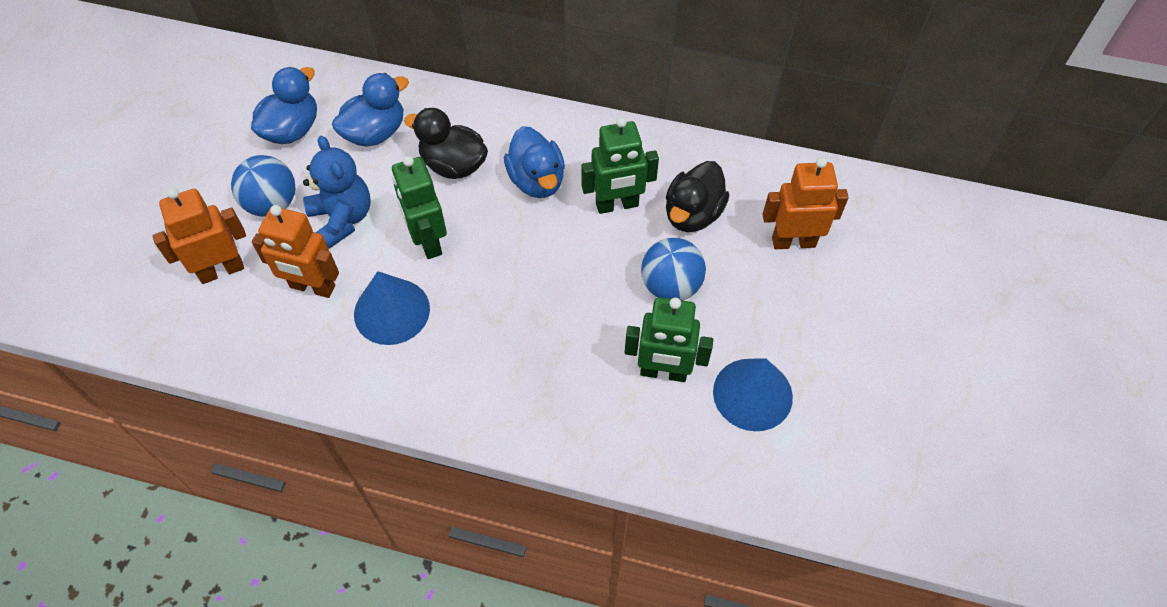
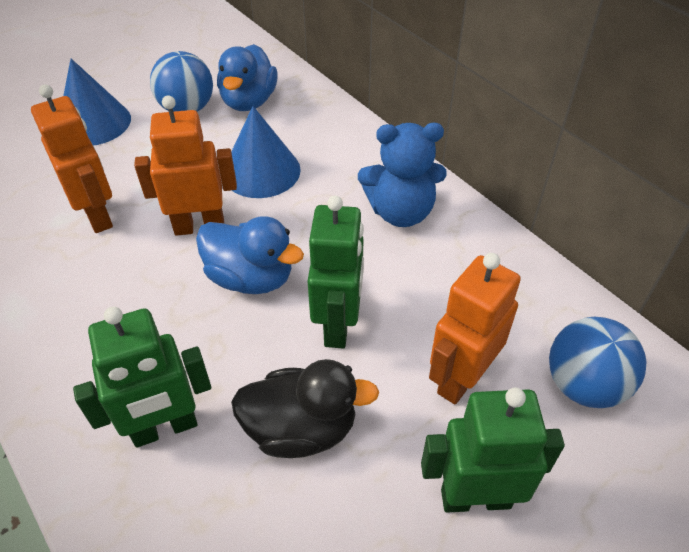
black duck: [404,108,488,179] [666,161,730,232] = 2 -> [231,359,379,458] = 1
blue duck: [251,67,317,144] [332,73,409,147] [504,126,565,198] = 3 -> [196,216,304,294] [217,44,278,111] = 2

